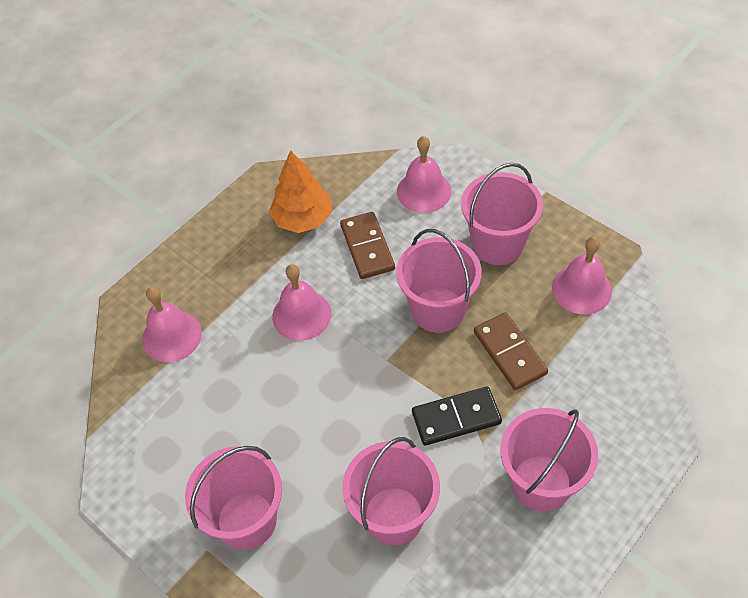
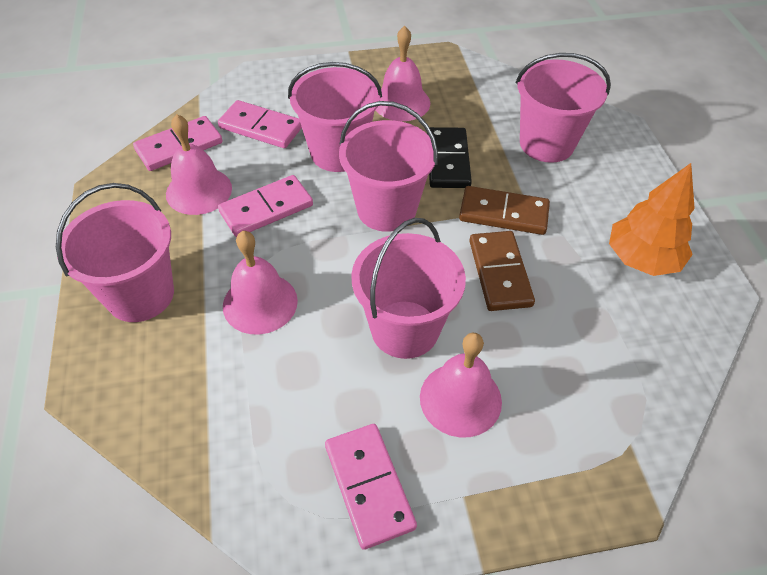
pink domino: none = 0 -> [133,116,223,171] [218,100,302,148] [218,175,313,237] [325,424,417,550] = 4

